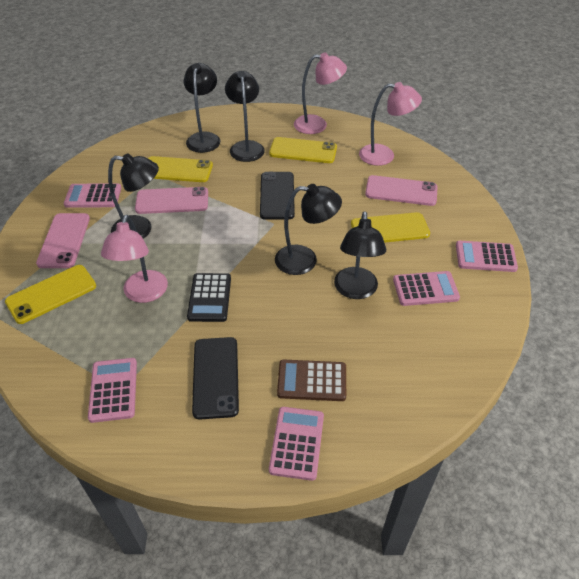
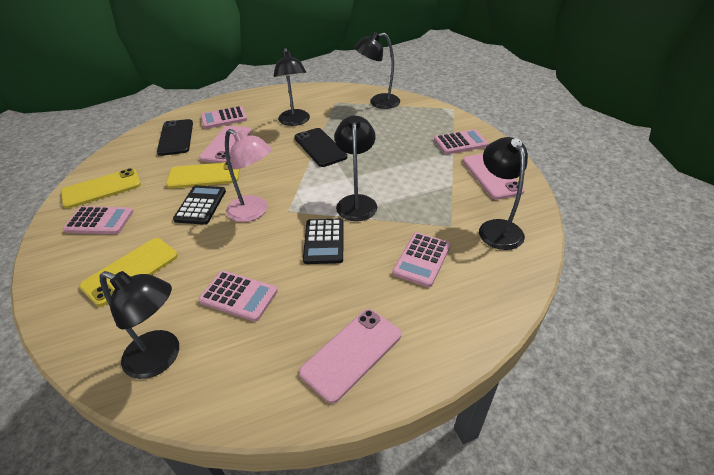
black calculator: [187,273,231,322] = 1 -> [173,185,226,225] [303,218,344,264] = 2
brown calculator: [277,360,346,401] = 1 -> none = 0
pink lamp: [101,215,168,303] [294,52,347,134] [359,82,422,166] = 3 -> [225,129,272,222] = 1
yellow phone: [5,265,96,324] [148,156,213,182] [269,137,337,163] [351,212,430,243] = 4 -> [61,168,141,209] [79,238,178,307] [166,162,240,189] = 3

